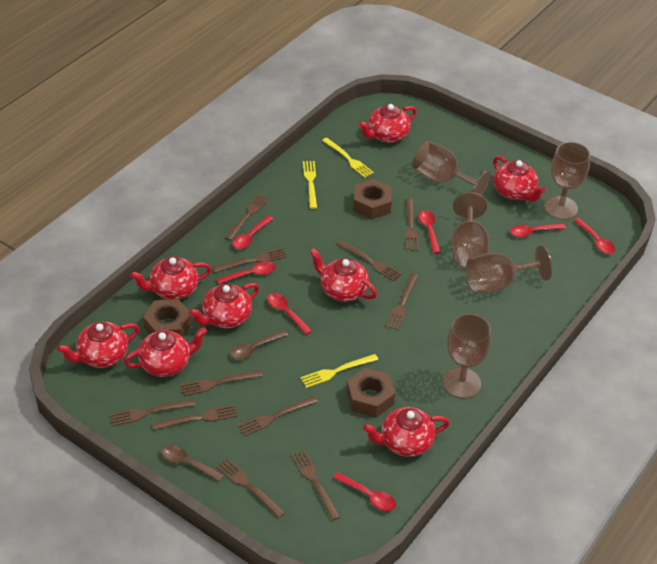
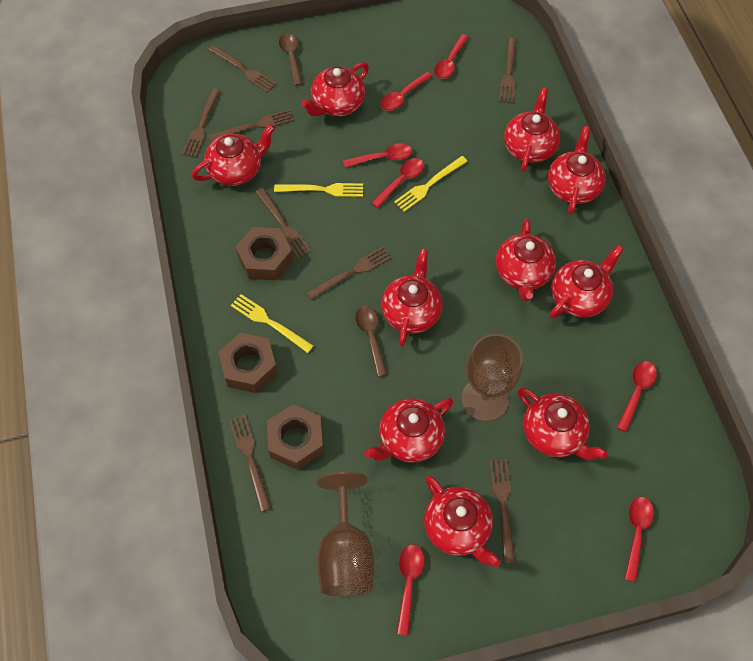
brown fork: [110,399,195,426] [152,405,238,430] [180,370,263,396] [212,248,287,273] [217,458,286,518] [225,194,269,241] [238,396,318,436] [291,450,340,521] [337,240,402,281] [385,274,418,330] [405,198,419,251] = 11 -> [182,88,220,158] [208,45,276,92] [208,109,294,142] [229,414,271,512] [256,188,311,259] [307,246,392,300] [489,459,515,564] [499,38,517,103] = 8
brown goblet: [412,141,491,195] [443,314,491,398] [451,192,490,268] [466,245,552,294] [544,142,591,220] = 5 -> [317,472,374,596] [461,334,523,421] = 2
red teapot: [57,322,140,368] [124,327,207,377] [130,257,212,299] [189,283,259,328] [310,248,377,302] [359,104,417,143] [363,407,450,457] [493,156,545,202] = 8 -> [192,124,275,186] [301,62,369,116] [364,398,453,463] [381,249,443,346] [424,476,501,567] [496,219,556,301] [504,87,560,172] [518,388,608,460] [548,126,606,214] [550,245,623,319] = 10

